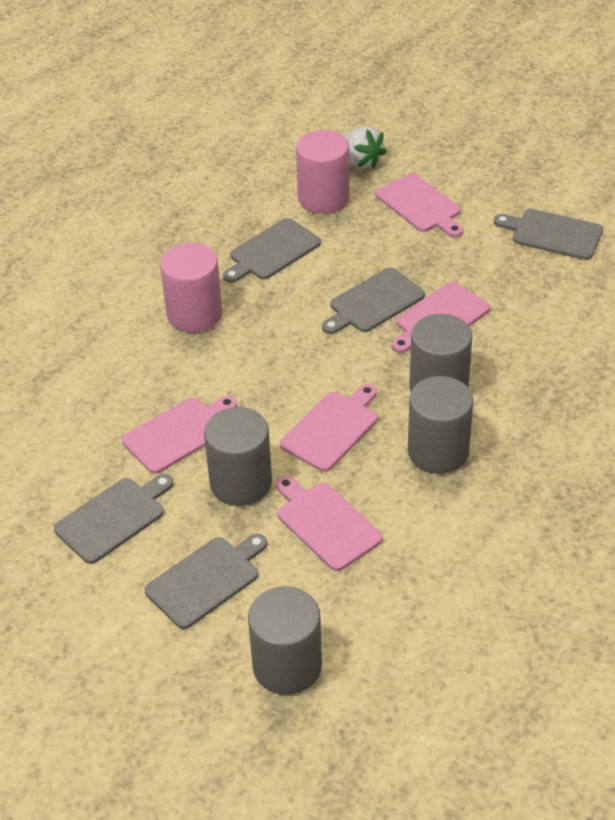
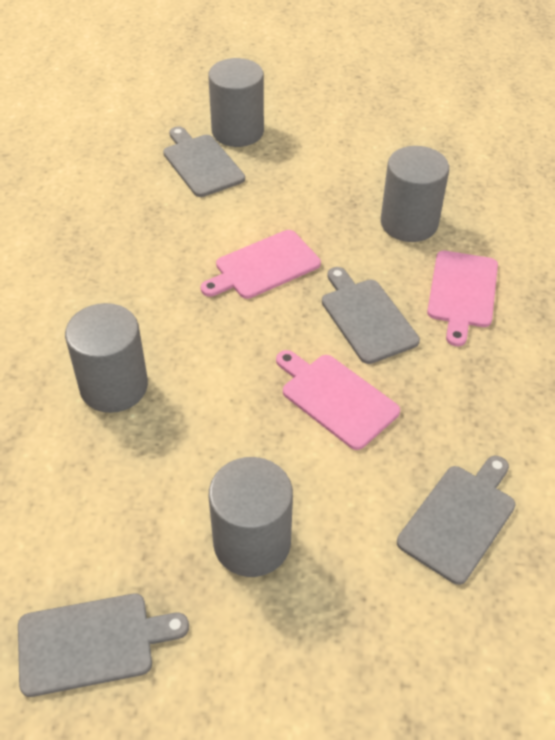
grey cutting board: [54,474,173,564] [145,534,267,629] [223,218,321,283] [322,268,425,334] [494,209,603,260] = 5 -> [18,594,189,697] [163,126,245,197] [322,267,420,364] [397,456,516,585] = 4
pink cutting board: [122,396,237,474] [276,476,383,571] [280,384,377,472] [375,173,463,237] [392,282,490,353] = 5 -> [201,230,321,299] [276,350,400,450] [427,251,498,346] = 3
pink cylinder: [160,243,222,333] [296,130,349,214] = 2 -> none = 0
white strawberry: [344,127,387,169] = 1 -> none = 0

